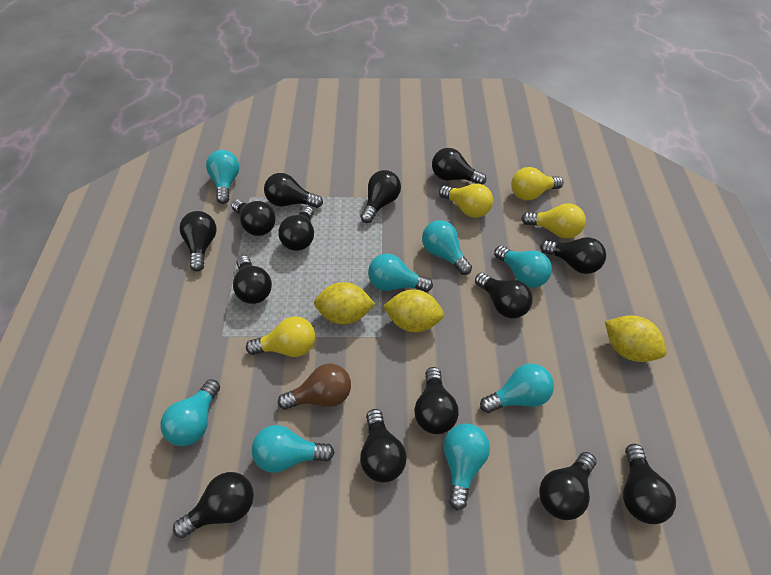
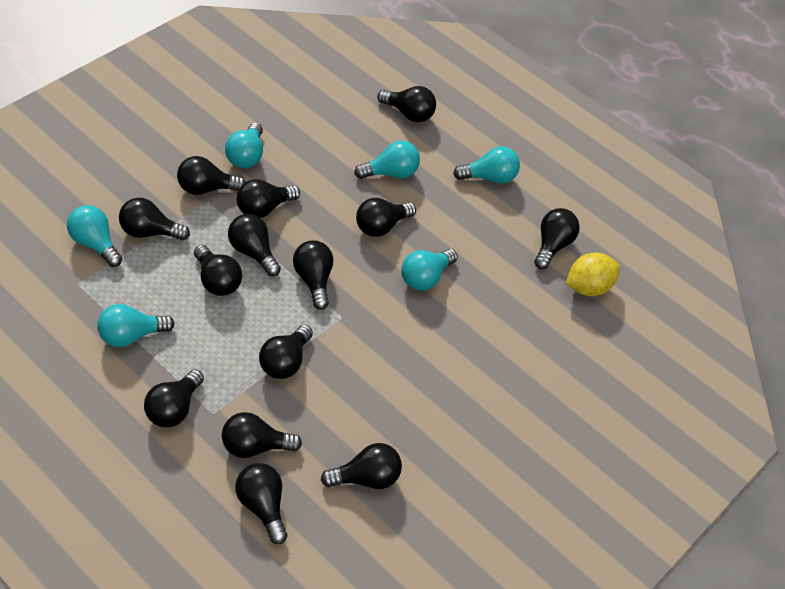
brown light bulb: [278,364,351,410] = 1 -> none = 0
turquoise light bulb: [160,379,220,446] [206,150,240,204] [252,425,335,473] [368,254,433,292] [422,220,472,275] [444,423,490,510] [480,363,554,413] [494,246,552,288] = 8 -> [67,205,122,267] [97,304,175,347] [225,123,263,168] [354,141,420,179] [401,249,458,290] [453,146,520,184] = 6
yellow lemon: [314,282,375,324] [383,289,444,332] [605,315,667,362] = 3 -> [566,253,620,296] = 1
yellow light bulb: [246,316,315,357] [439,184,493,218] [511,167,563,200] [521,203,586,238] = 4 -> none = 0

